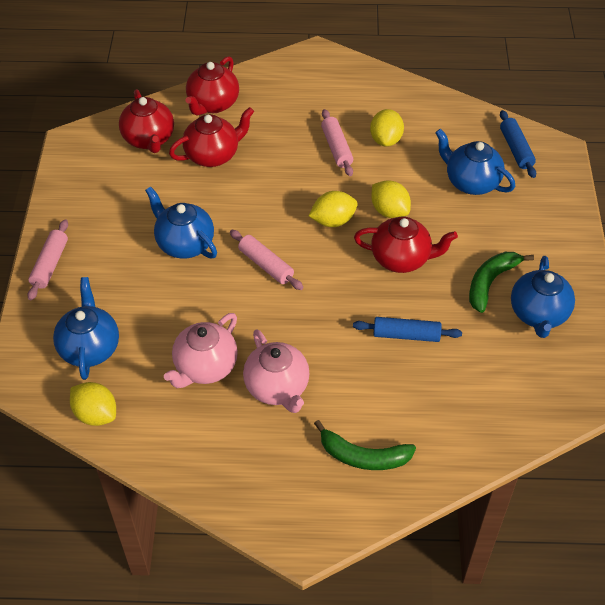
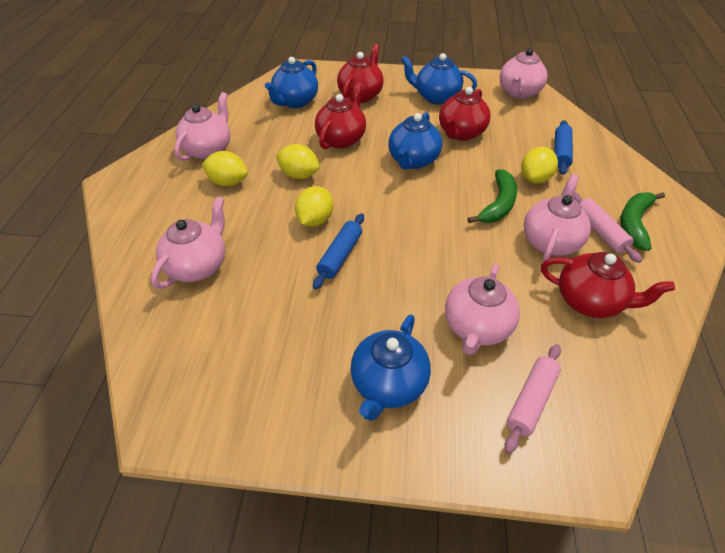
pink rolling pin: [27,219,68,300] [230,230,304,290] [321,109,353,176] = 3 -> [505,344,561,454] [573,192,642,263] = 2
pink teapot: [164,313,238,388] [243,329,310,413] = 2 -> [151,196,225,289] [174,92,230,161] [445,264,520,355] [500,48,547,99] [524,174,591,261] = 5

